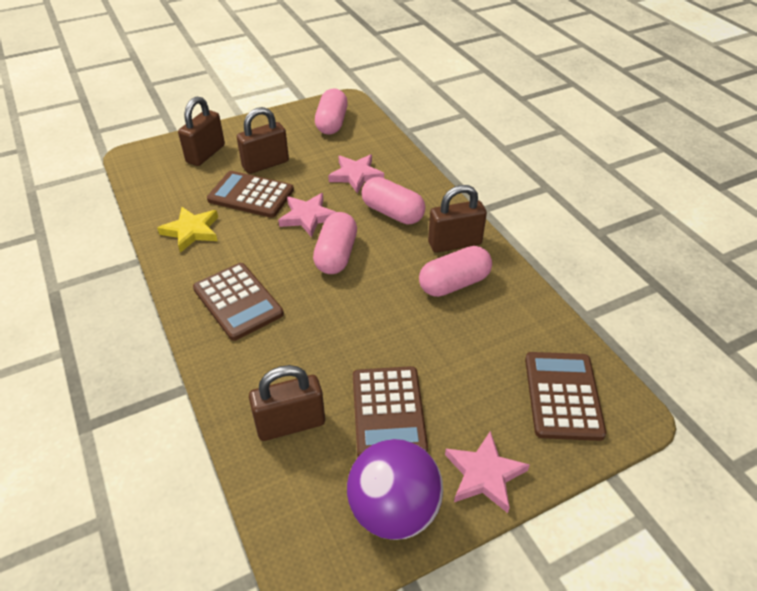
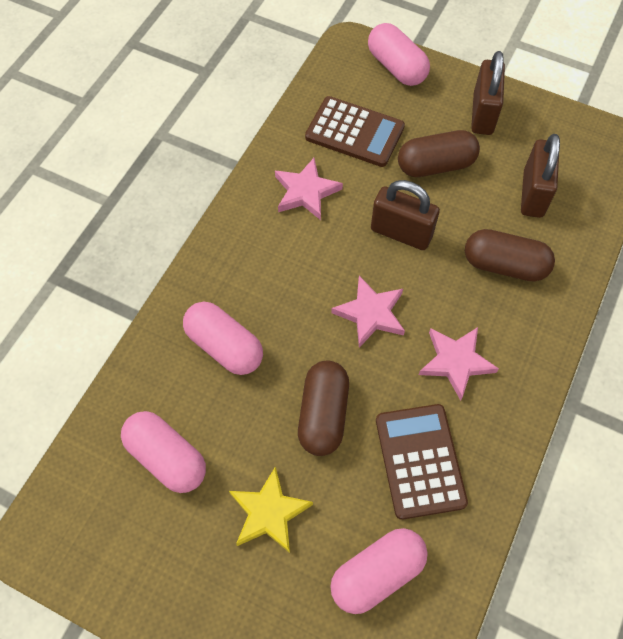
brown calculator: [193,263,284,341] [207,171,294,218] [353,366,428,456] [525,352,606,441] = 4 -> [305,96,405,167] [376,404,468,520] = 2
brown capsule: none = 0 -> [298,360,349,456] [398,130,480,177] [465,229,555,282] = 3
brown padlock: [178,96,225,166] [237,107,289,174] [249,365,325,441] [428,185,487,253] = 4 -> [371,180,440,250] [471,51,505,135] [521,134,560,218] = 3
purple ball: [347,439,443,540] = 1 -> none = 0

